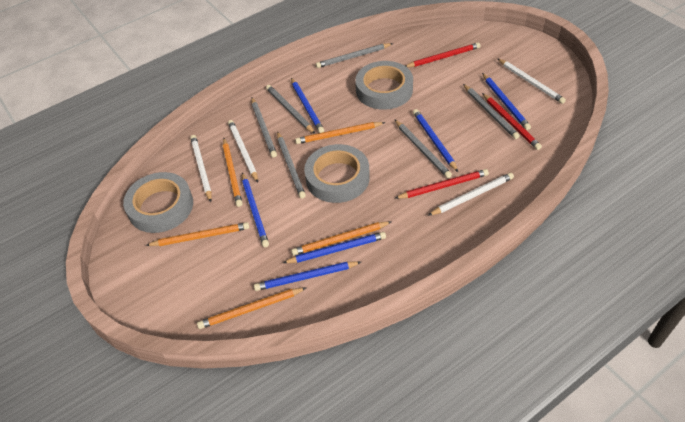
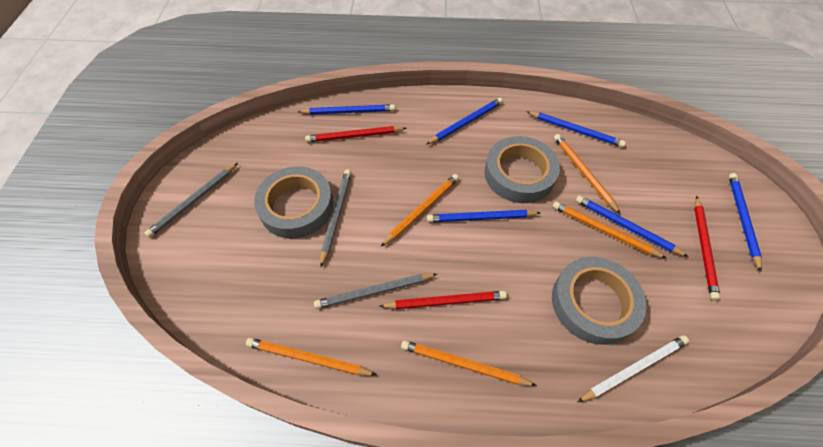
grey pencil: [251,98,277,157] [266,85,315,134] [277,131,306,199] [316,43,393,68] [394,119,452,178] [463,84,520,139] = 6 -> [145,163,238,238] [314,273,437,309] [320,170,351,268] = 3
white pencil: [190,135,212,202] [228,120,258,182] [428,173,514,216] [497,58,566,104] = 4 -> [578,335,689,402] = 1

